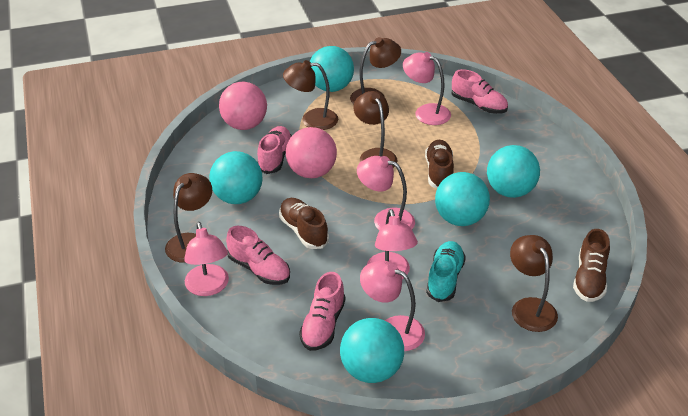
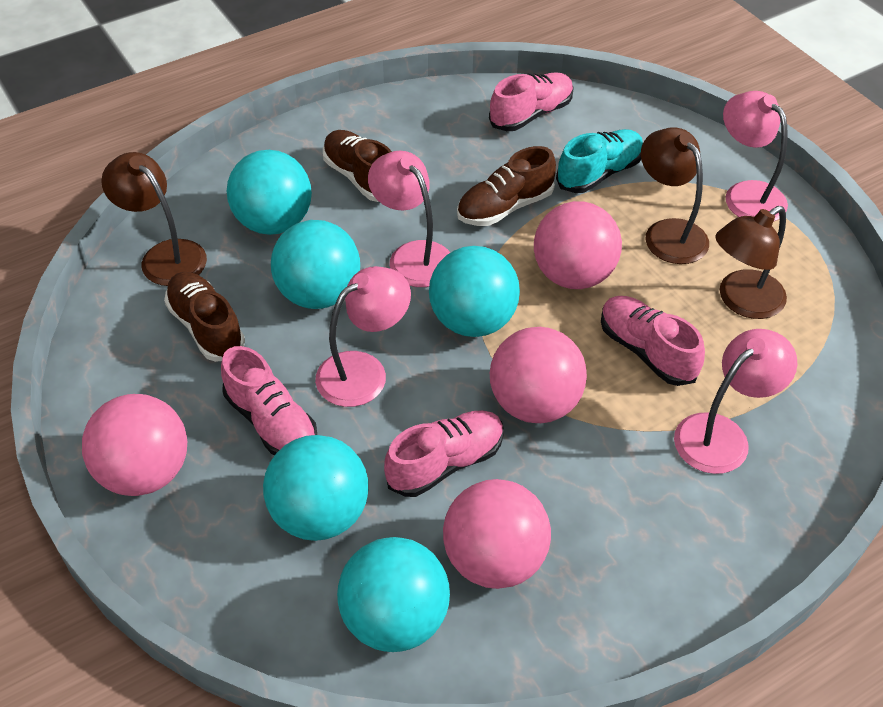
brown lamp: [165,173,212,263] [283,60,338,130] [350,37,401,104] [353,91,397,168] [510,235,558,332] = 5 -> [101,152,207,286] [641,128,709,264] [715,206,787,319] = 3
pink ball: [219,82,267,130] [286,127,337,178] = 2 -> [82,394,187,496] [443,479,551,589] [490,327,587,423] [534,201,622,289] = 4
pink lamp: [184,222,229,296] [357,156,415,230] [360,261,425,351] [367,209,418,279] [403,52,451,125] = 5 -> [315,266,411,407] [368,150,450,287] [674,329,797,474] [723,91,788,222] = 4

